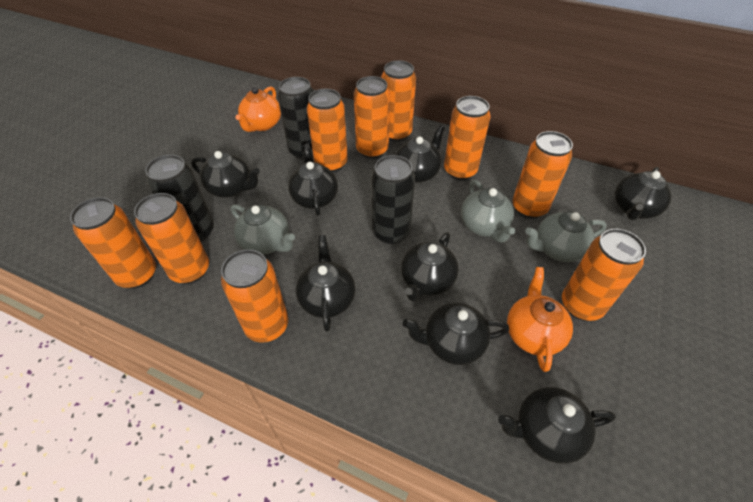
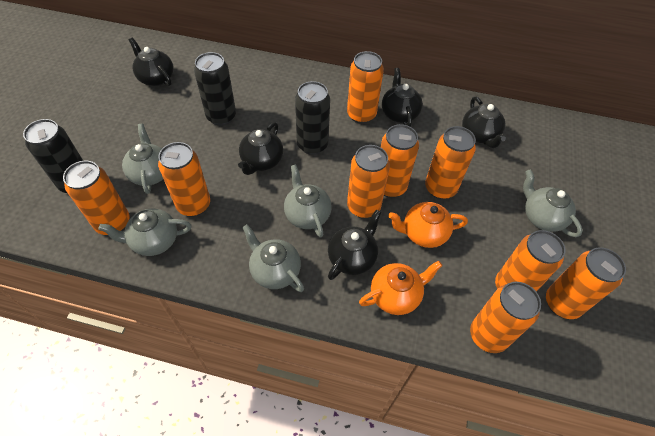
black teapot: [191,151,260,198] [288,144,338,216] [296,235,355,332] [395,125,445,183] [401,232,459,302] [403,303,509,365] [498,387,616,464] [615,167,672,220] = 8 -> [129,38,174,86] [238,122,283,175] [328,210,381,280] [382,68,423,127] [462,96,506,148] = 5
grey teapot: [231,204,295,255] [461,179,515,243] [525,211,607,262] = 3 -> [99,209,191,256] [122,124,163,194] [242,225,304,292] [284,164,332,238] [523,170,583,237] = 5

